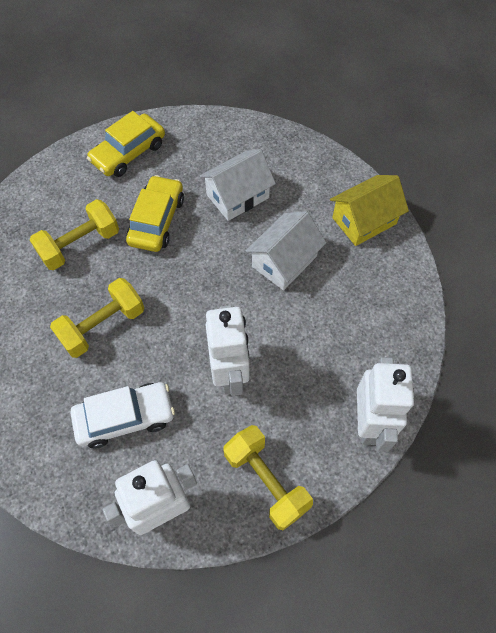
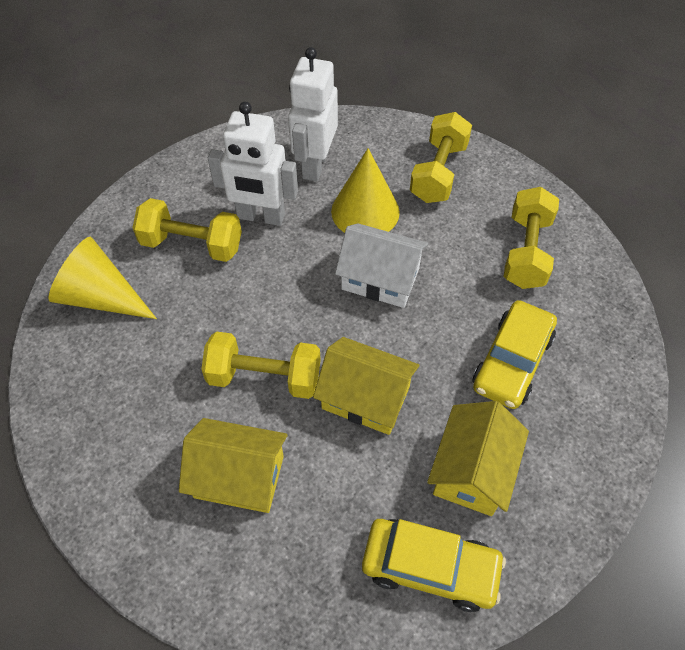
white car: [71,382,175,448] = 1 -> none = 0
white house: [199,149,276,221] [246,211,326,290] = 2 -> [335,223,428,308] = 1
white robot: [103,460,197,535] [206,305,250,396] [357,357,414,452] = 3 -> [208,102,298,226] [288,47,338,182] = 2
yellow cone: none = 0 -> [49,237,157,319] [331,148,400,233] = 2
yellow dumbbell: [30,199,119,270] [50,278,144,358] [224,425,313,530] = 3 -> [132,198,242,262] [201,331,321,399] [410,112,472,203] [503,187,559,289] = 4
yellow house: [330,175,409,246] = 1 -> [179,418,288,513] [313,337,419,435] [427,401,529,516] = 3

